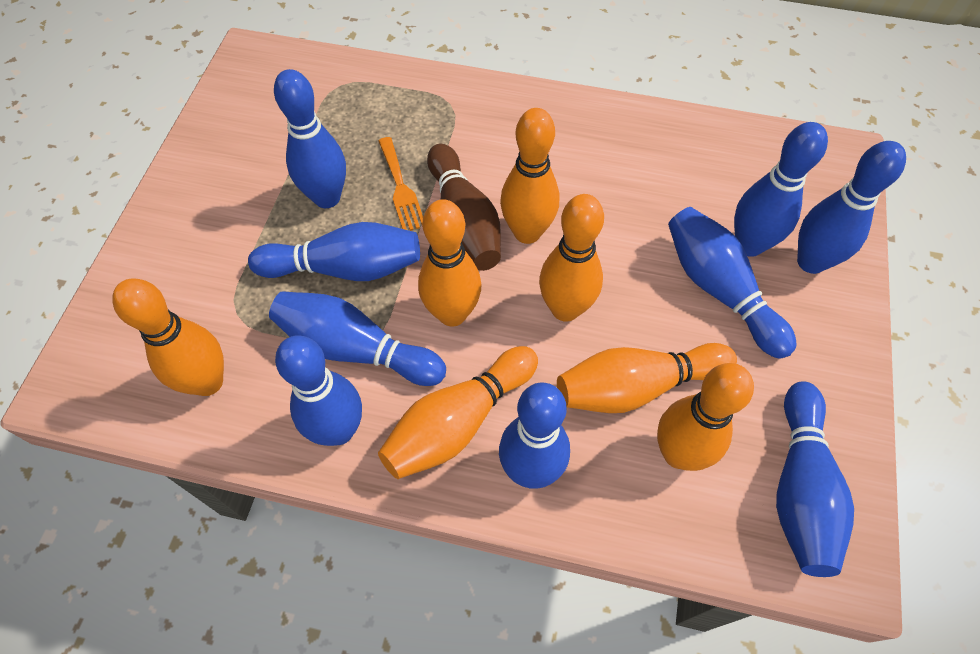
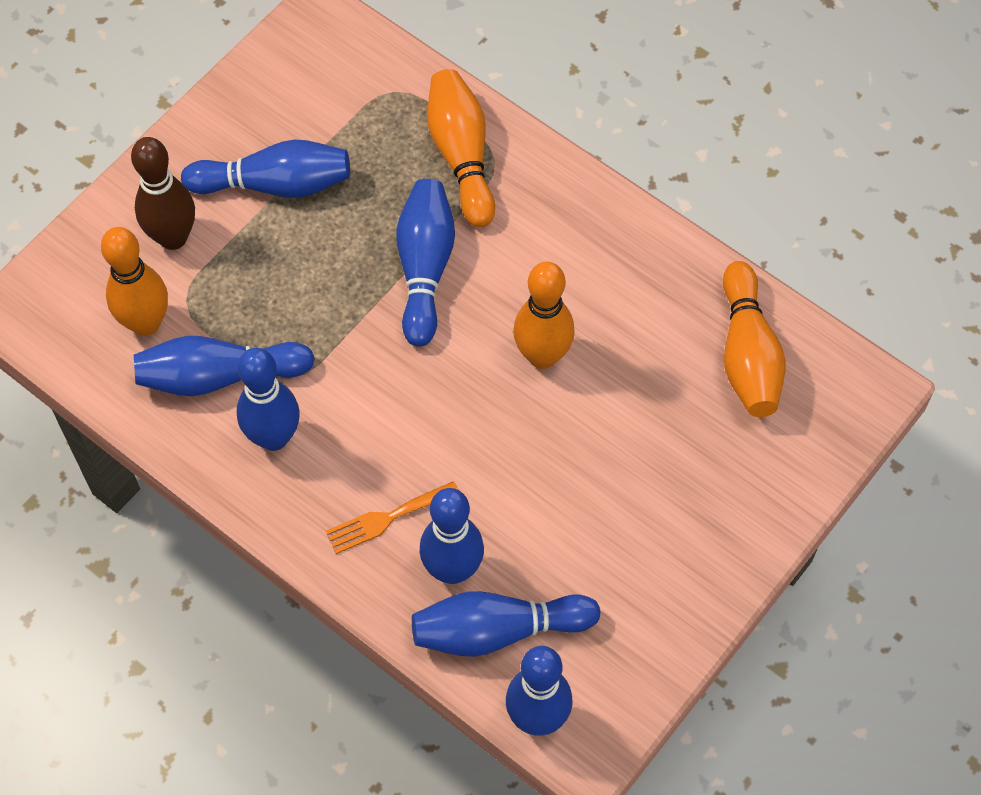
blue bowling pin: [248,222,420,281] [269,291,446,386] [274,69,346,208] [275,335,362,446] [499,383,570,489] [668,207,797,359] [734,122,828,257] [776,381,854,577] [797,141,906,274] = 9 -> [134,336,315,396] [181,139,350,198] [237,348,300,451] [396,179,455,347] [412,591,600,657] [420,488,484,584] [506,646,572,736] = 7
orange bowling pin: [112,279,224,396] [378,346,538,479] [418,199,481,326] [500,108,559,244] [539,194,604,322] [557,343,737,413] [657,363,754,471] = 7 -> [101,227,168,336] [427,69,495,227] [513,262,575,369] [723,261,785,417] = 4

